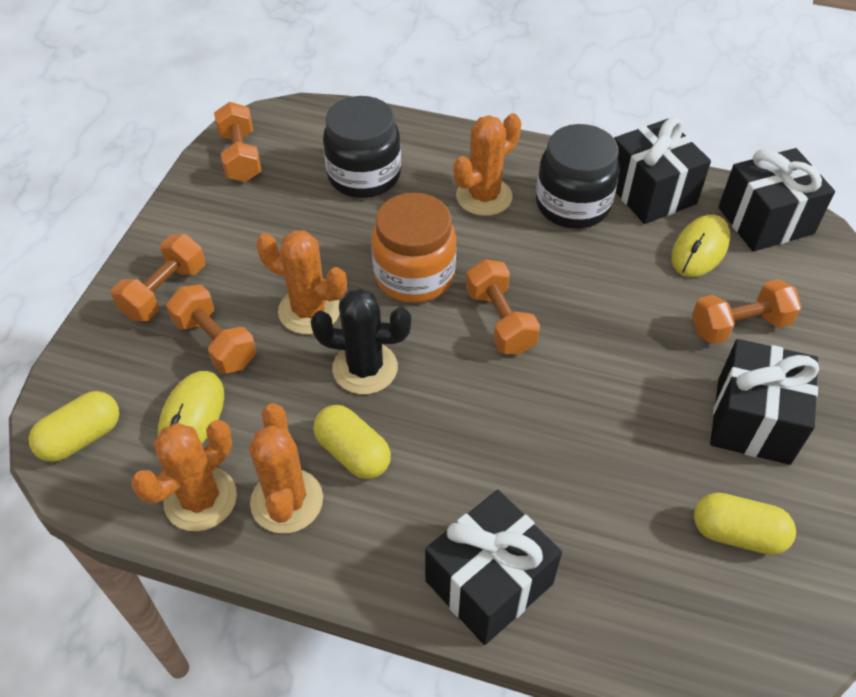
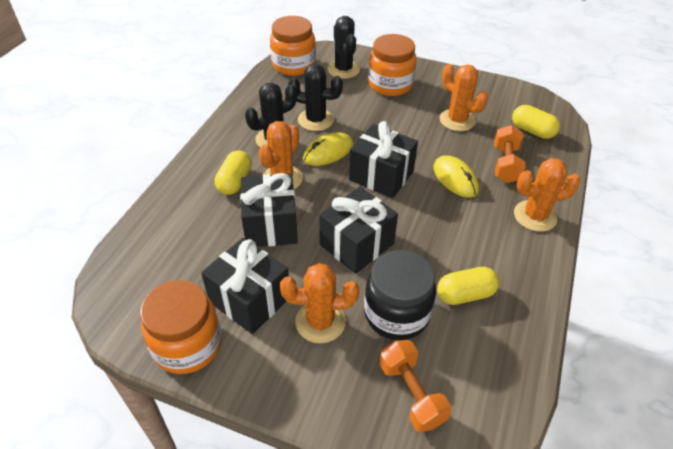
black cactus: [311,288,411,394] = 1 -> [245,83,297,148] [288,64,343,131] [327,16,360,79] = 3
black jar: [323,96,401,198] [536,124,620,228] = 2 -> [364,250,436,340] = 1
orange dumbbell: [111,234,205,321] [166,285,256,374] [214,102,261,182] [466,259,540,355] [692,279,802,344] = 5 -> [380,340,452,432] [494,125,526,183] = 2
orange jar: [371,193,457,303] = 1 -> [140,280,222,374] [270,16,316,76] [368,34,417,96] = 3

